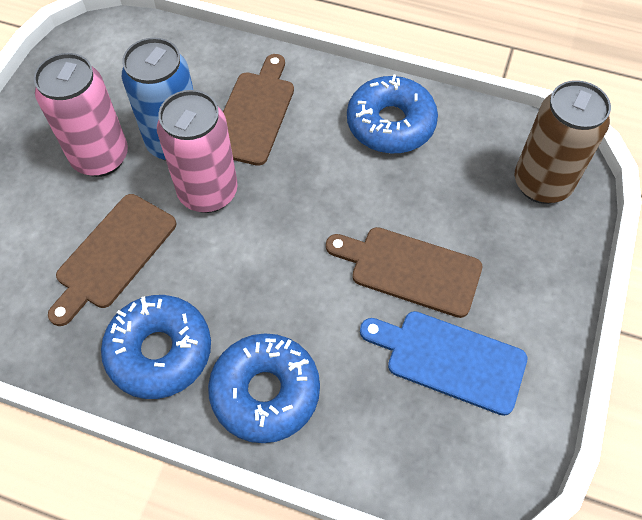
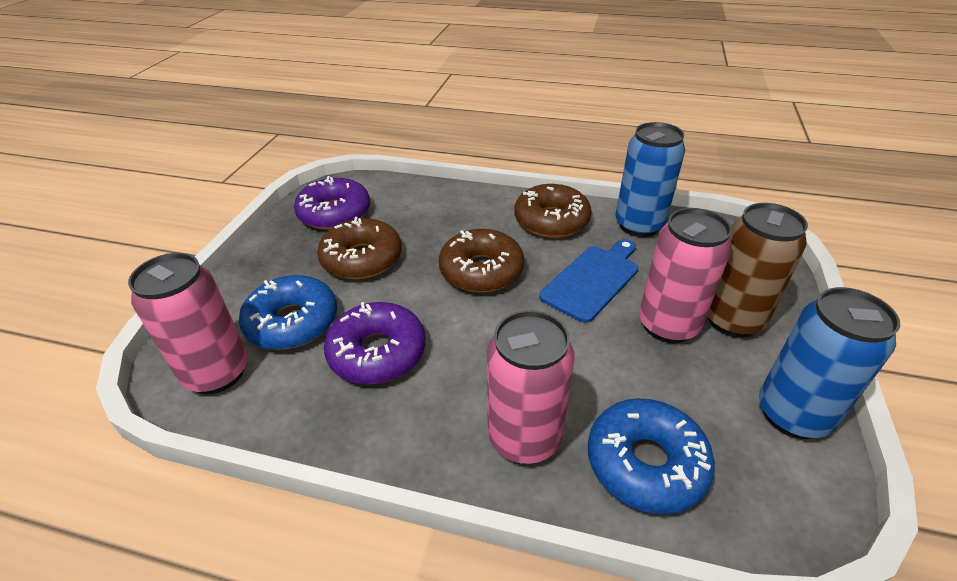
blue can: [122,38,194,161] = 1 -> [616,122,685,237] [759,287,900,439] = 2
blue donut: [101,295,211,399] [208,333,320,443] [347,74,438,153] = 3 -> [239,275,337,350] [588,398,715,514] = 2
brown cutting board: [48,194,176,326] [223,54,294,166] [326,227,483,318] = 3 -> none = 0
brown donut: none = 0 -> [317,217,402,279] [439,229,524,293] [514,184,592,238] = 3
pink can: [34,53,128,177] [157,90,238,213] = 2 -> [128,253,248,394] [487,310,575,464] [639,208,732,344] = 3
purple donut: none = 0 -> [294,176,370,230] [324,302,425,384] = 2

